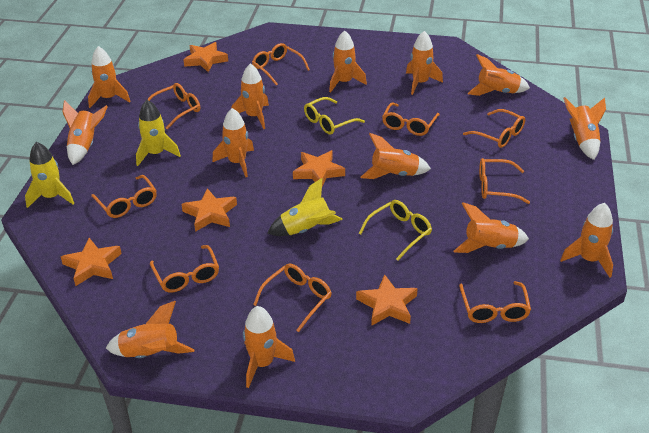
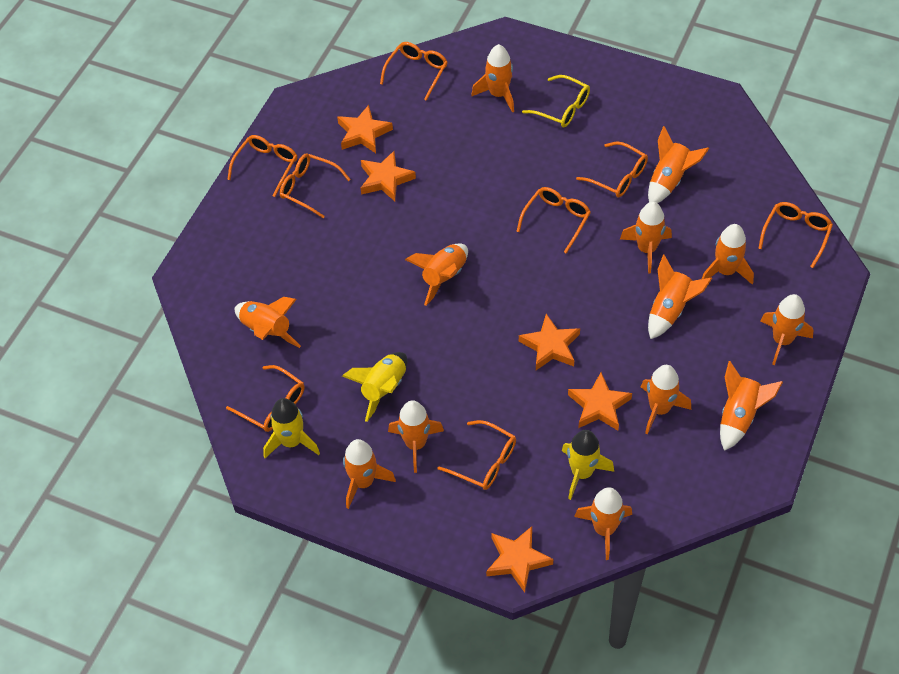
orange glasses: [91,175,157,218] [147,83,200,130] [150,245,219,292] [252,43,310,86] [253,264,332,332] [382,102,440,136] [459,281,531,323] [463,109,525,148] [479,158,530,204] = 9 -> [226,365,304,432] [227,135,297,197] [280,153,351,218] [380,42,448,101] [438,420,516,490] [516,187,591,254] [576,142,648,197] [758,202,833,268] = 8
yellow glasses: [304,97,365,135] [359,200,432,260] = 2 -> [522,75,590,127] = 1

